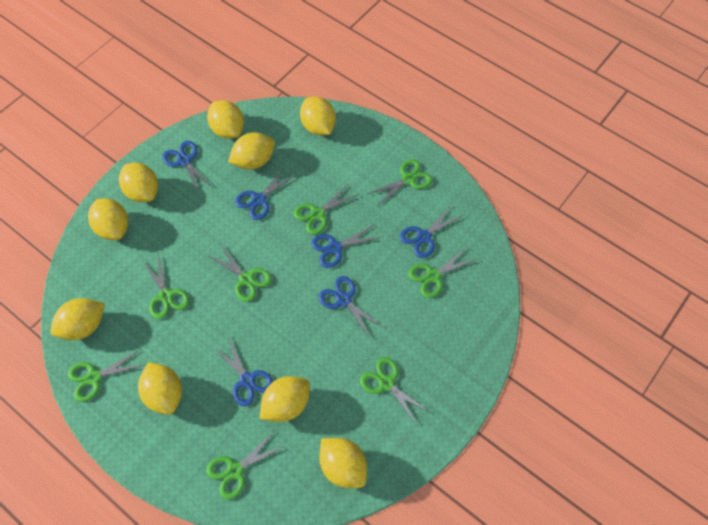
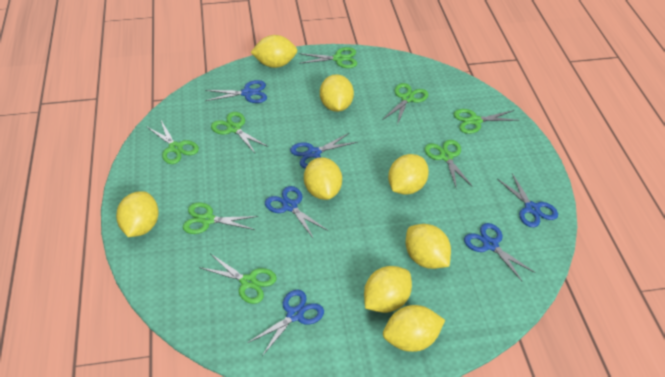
yellow lemon: [50,298,105,340] [88,198,128,240] [119,163,158,202] [138,362,182,415] [207,100,244,139] [228,132,275,169] [260,376,310,422] [300,97,336,135] [319,438,367,488] = 9 -> [116,191,159,237] [250,35,297,68] [304,157,342,200] [320,74,354,112] [364,266,412,313] [383,305,445,352] [388,154,429,195] [406,224,451,269] = 8

